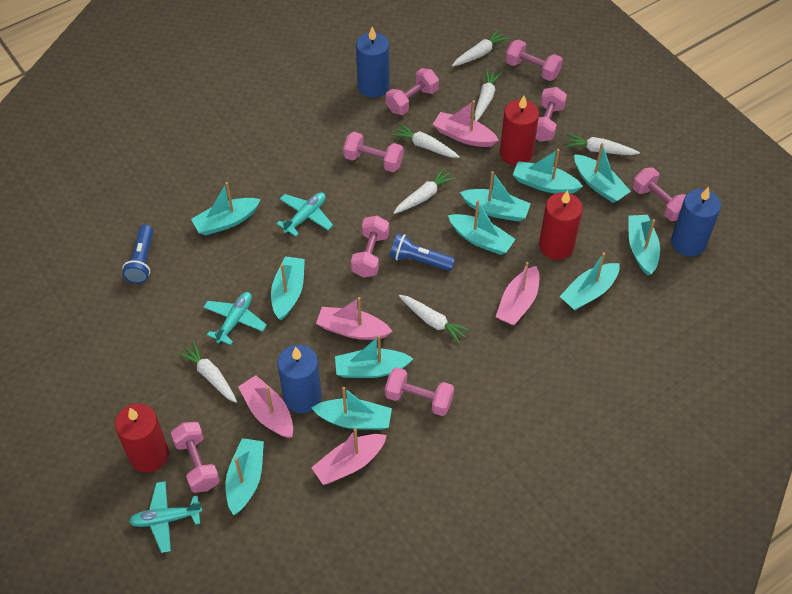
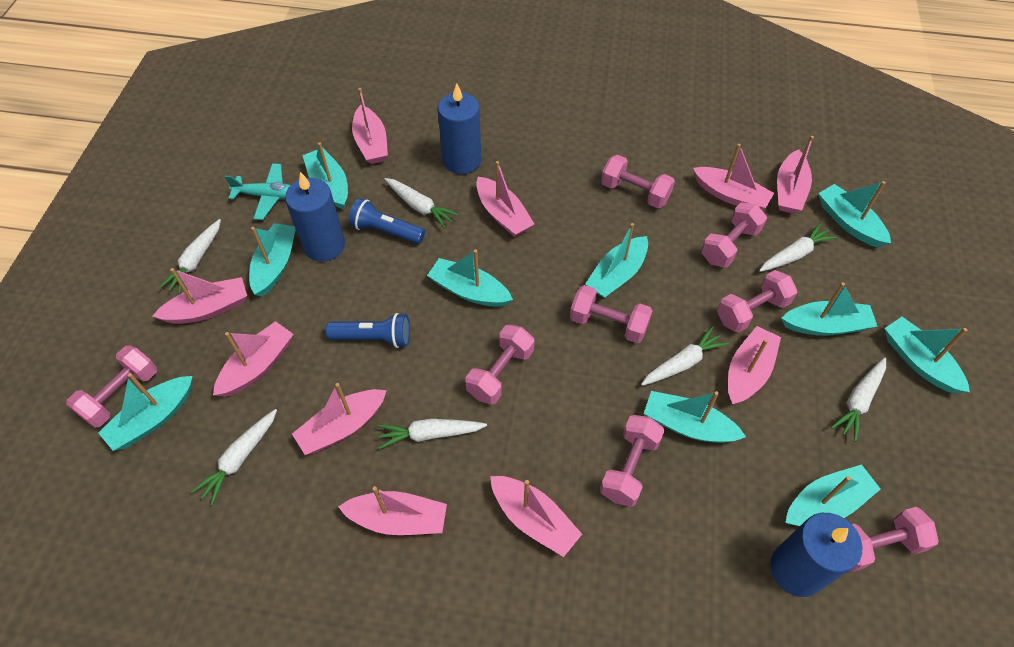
pink boat: [238,375,293,438] [311,428,387,485] [316,297,393,340] [433,100,499,147] [496,262,539,325] = 5 -> [152,268,247,324] [213,321,294,397] [292,383,387,455] [338,486,447,535] [352,88,388,164] [476,161,534,237] [490,476,582,557] [693,144,774,210] [728,326,781,405] [777,136,814,214] = 10
red candle: [115,404,169,473] [500,96,539,166] [539,190,583,260] = 3 -> none = 0
turquoise boat: [191,182,261,235] [226,438,264,515] [271,256,305,320] [311,387,392,430] [335,335,413,378] [448,200,516,255] [460,171,531,222] [513,149,583,194] [560,252,620,310] [574,143,631,203] [628,215,660,276] = 11 -> [98,373,193,451] [249,223,296,297] [302,142,348,210] [427,249,513,307] [585,223,648,298] [644,391,746,443] [781,282,877,336] [785,464,881,526] [818,181,891,248] [885,317,970,393] = 10
turquoise plane: [129,481,202,553] [203,292,267,345] [276,192,333,237] = 3 -> [225,163,291,220] = 1

